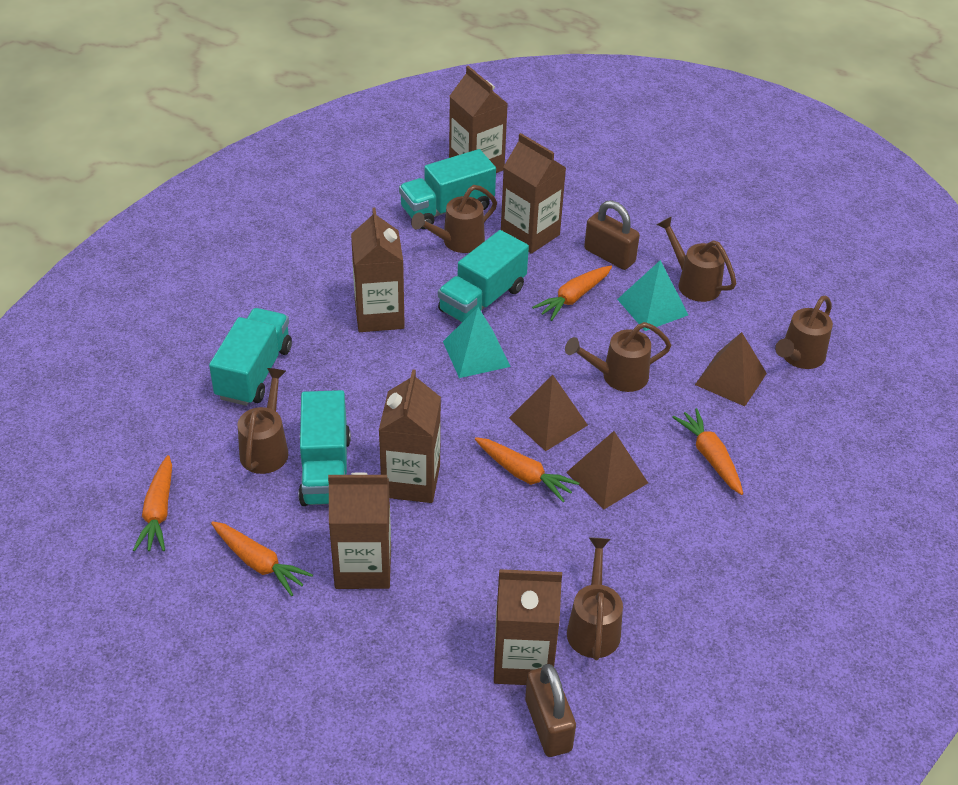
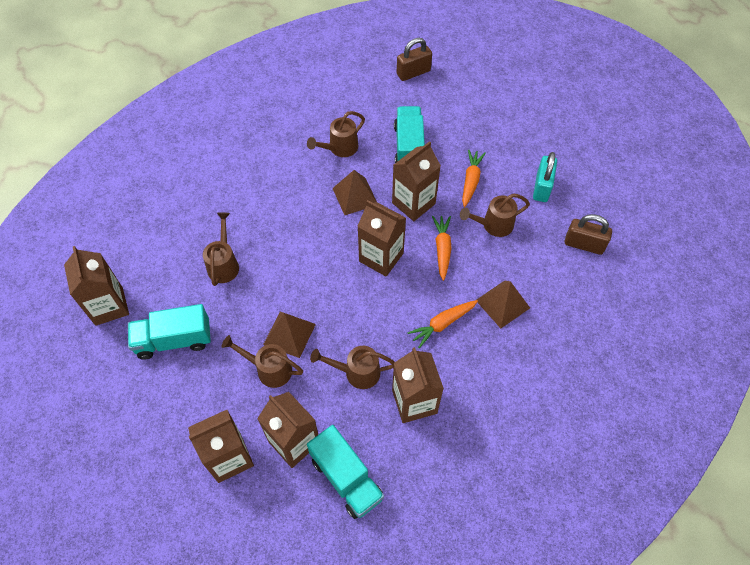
brown watering can: [238,368,289,474] [411,185,497,253] [565,322,671,392] [567,538,623,660] [657,216,736,302] [775,295,833,369] = 6 -> [203,212,239,286] [221,335,303,388] [307,111,365,157] [310,346,395,389] [460,194,530,237] = 5
orange carrot: [133,455,172,551] [211,521,313,596] [475,437,579,502] [532,266,612,321] [672,408,743,495] = 5 -> [407,300,478,348] [432,216,452,281] [462,150,486,207] = 3
turquoise padlock: none = 0 -> [533,152,557,202] = 1
turquoise pyramid: [443,307,511,378] [617,260,688,331] = 2 -> none = 0
turquoise truck: [209,308,292,406] [298,390,351,506] [399,149,496,229] [438,230,529,322] = 4 -> [128,304,211,360] [307,425,384,519] [394,106,425,163] = 3

